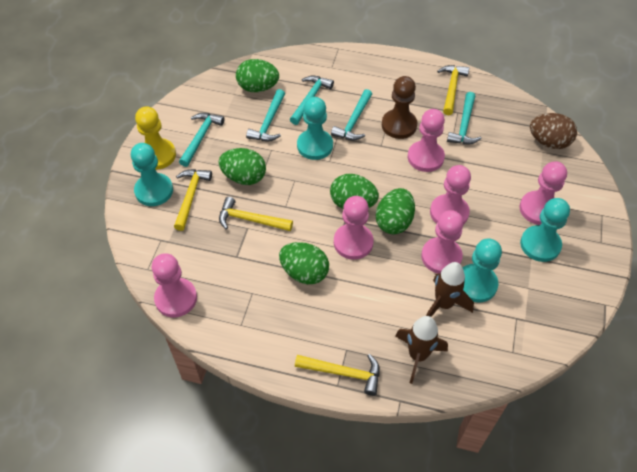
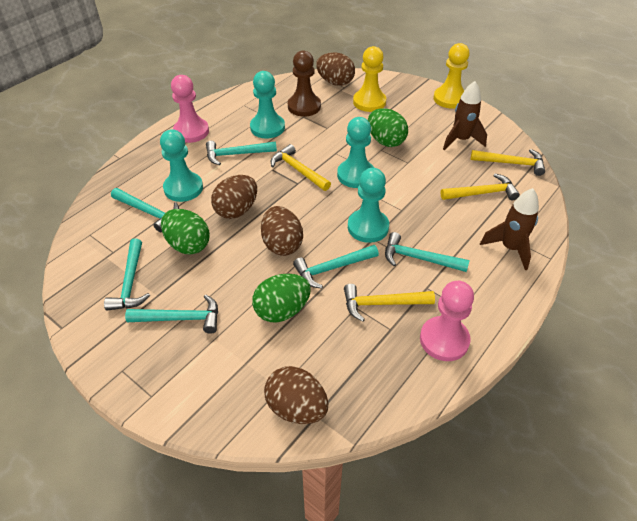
brown egg: [530,113,577,149] = 1 -> [211,175,257,219] [261,206,303,256] [264,366,328,424] [316,53,355,86] = 4
green egg: [218,148,266,185] [236,59,279,92] [279,242,329,284] [330,174,379,209] [376,188,415,234] = 5 -> [161,209,210,254] [252,274,311,322] [368,108,408,147] = 3
pink pawn: [152,253,197,317] [334,196,374,260] [408,109,445,172] [421,210,464,274] [430,165,471,224] [519,161,567,225] = 6 -> [171,75,209,143] [420,281,474,361] = 2
turquoise hammer: [179,113,225,167] [246,89,285,141] [290,76,334,125] [331,89,372,140] [447,92,481,145] = 5 -> [104,238,150,311] [111,188,179,232] [125,294,218,334] [206,141,277,165] [293,245,379,289] [385,232,469,272] = 6
yellow pawn: [135,106,176,170] = 1 -> [353,46,386,112] [434,43,469,108] = 2

